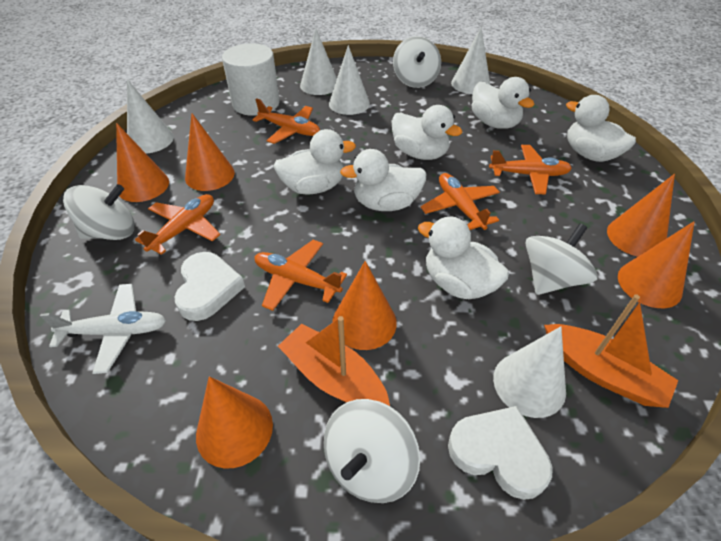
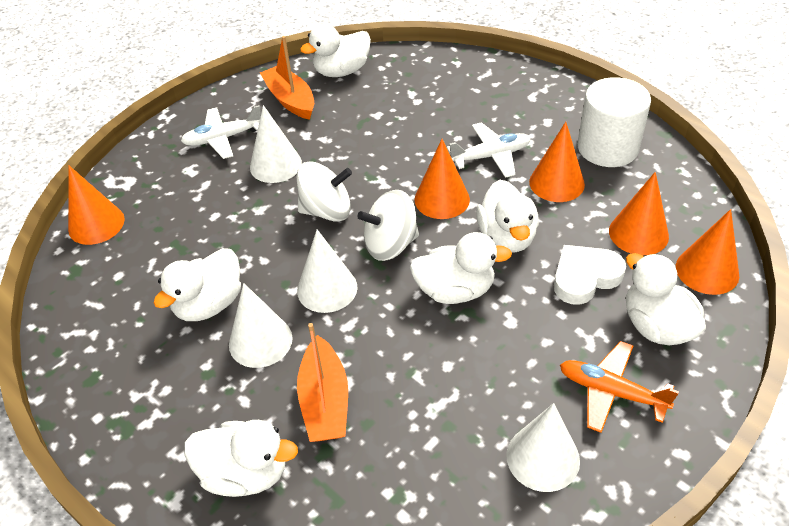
orange cone: [116,123,169,202] [185,113,235,191] [196,376,273,468] [332,261,397,350] [607,174,675,257] [618,221,695,308] = 6 -> [68,166,124,245] [414,139,470,219] [529,122,585,202] [609,172,669,255] [676,209,739,295] = 5
orange plane: [135,194,220,255] [252,98,320,144] [255,240,347,311] [421,173,500,230] [489,145,572,194] = 5 -> [560,341,679,433] = 1
white cone: [127,79,174,153] [300,28,337,95] [329,45,370,115] [451,27,490,94] [493,326,566,418] = 5 -> [229,283,293,368] [250,105,302,183] [297,229,358,313] [506,403,580,492] = 4
white heart: [174,252,245,321] [448,406,553,500] = 2 -> [554,245,626,305] = 1
white plane: [40,284,166,374] = 1 -> [181,105,261,159] [447,122,531,178] = 2
white spinning top: [63,184,134,240] [324,399,420,503] [393,36,441,88] [525,223,598,295] = 4 -> [297,161,352,222] [357,190,419,261] = 2

